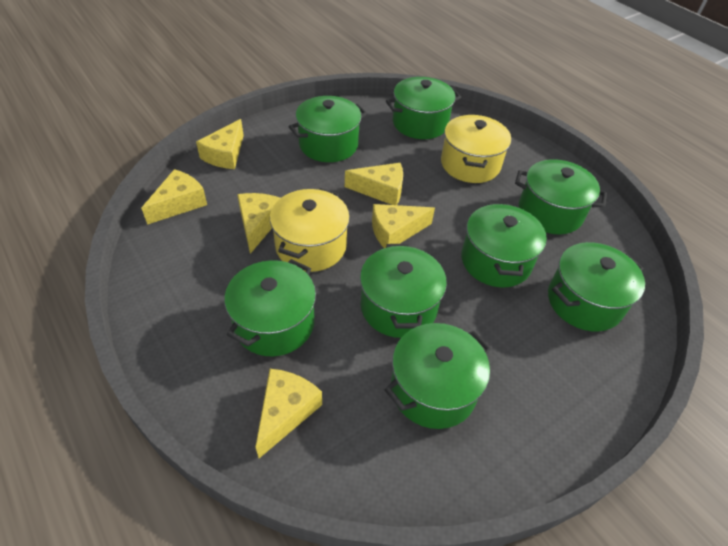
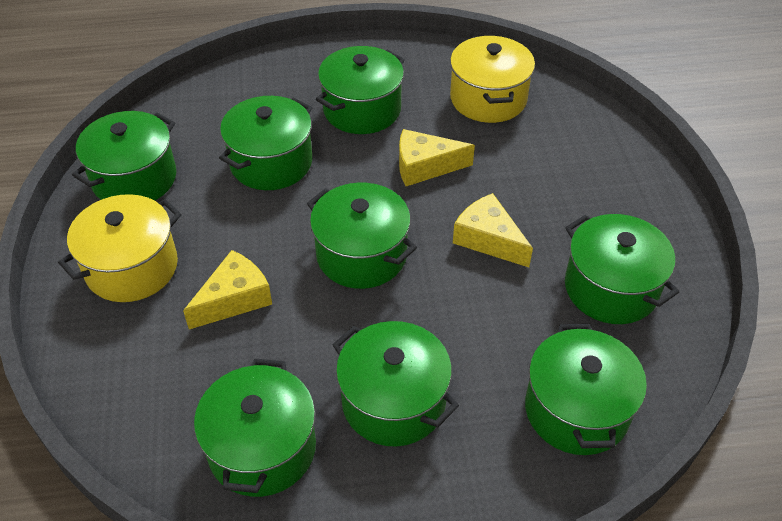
yellow cheese: [141,169,207,225] [196,119,244,169] [237,193,280,254] [255,369,322,458] [345,163,403,205] [372,204,435,248] = 6 -> [183,250,272,329] [399,129,475,186] [453,193,533,267] = 3

